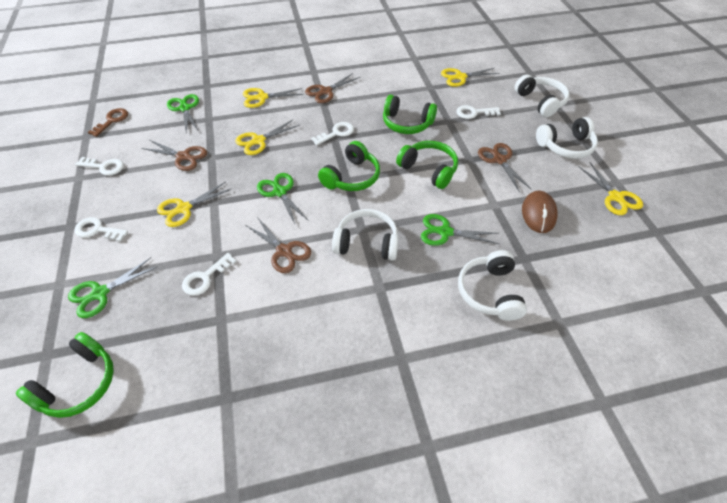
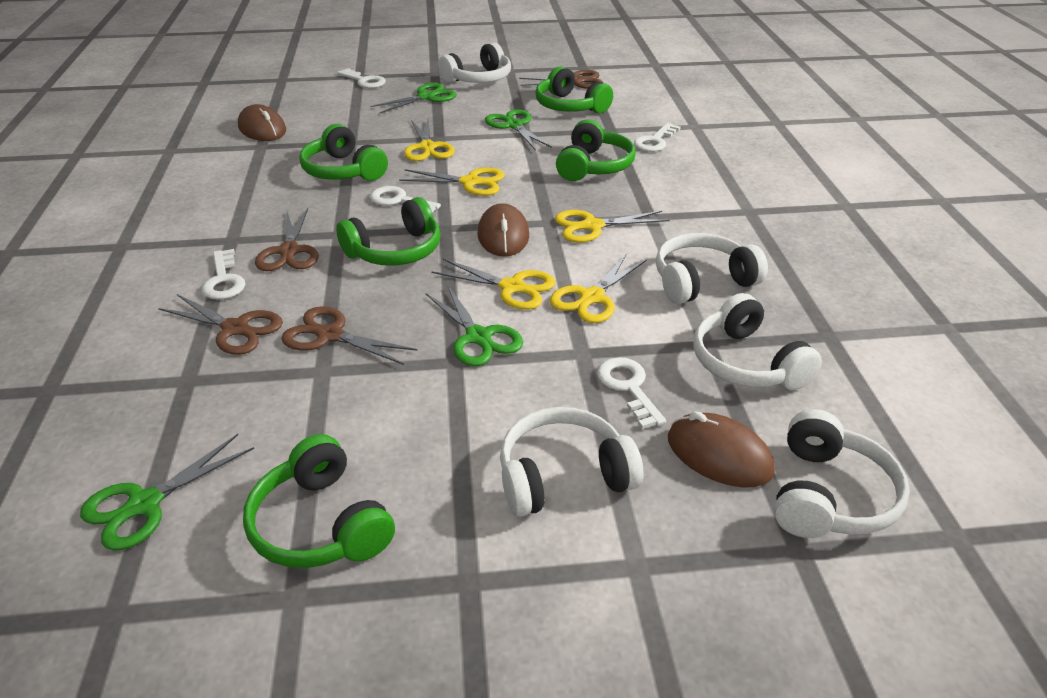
brown key: [88,108,128,137] = 1 -> none = 0
brown mouse: [522,191,558,233] = 1 -> [238,104,286,141] [477,203,529,257] [668,411,775,488] = 3
green headphones: [16,332,114,418] [318,141,380,191] [383,95,437,134] [396,141,458,189] = 4 -> [243,434,395,568] [299,124,388,181] [336,197,441,266] [535,66,613,114] [556,120,636,181] = 5
white headphones: [332,209,399,260] [458,250,527,321] [515,75,570,117] [536,117,598,159] = 4 -> [438,42,511,83] [500,407,644,517] [656,233,768,304] [693,293,822,390] [774,409,910,538] = 5

